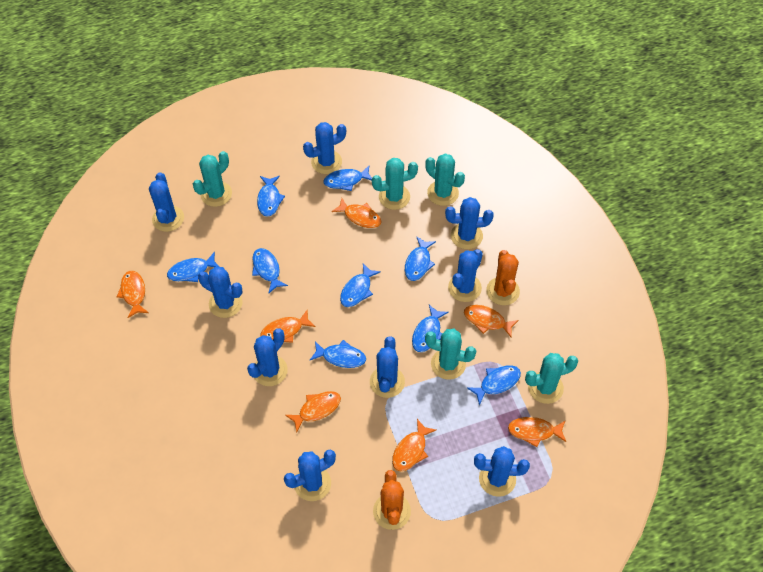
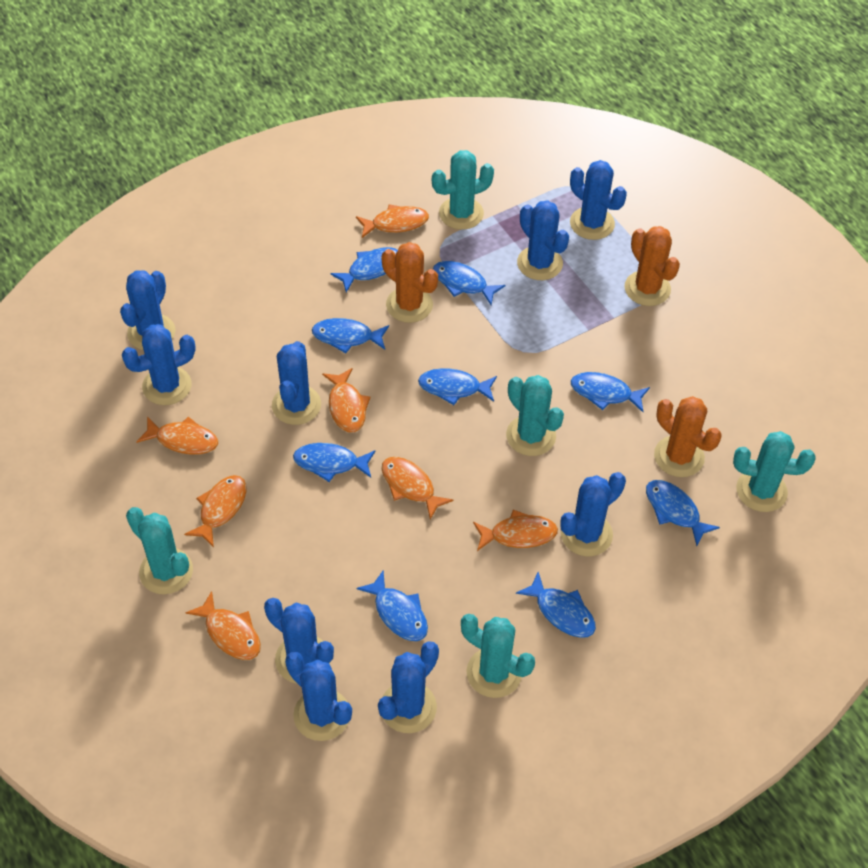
orange cactus: [373,470,411,530] [486,250,520,305] = 2 -> [382,242,438,323] [625,226,680,306] [654,396,722,477] = 3

